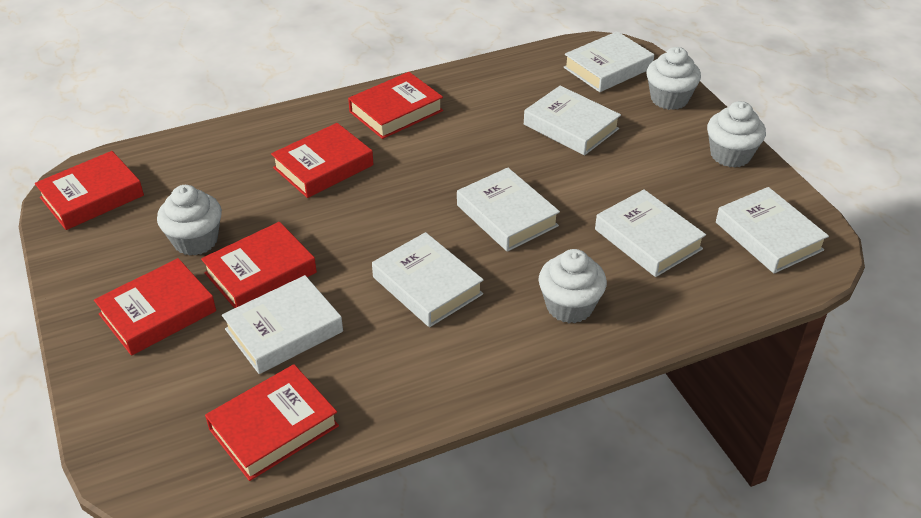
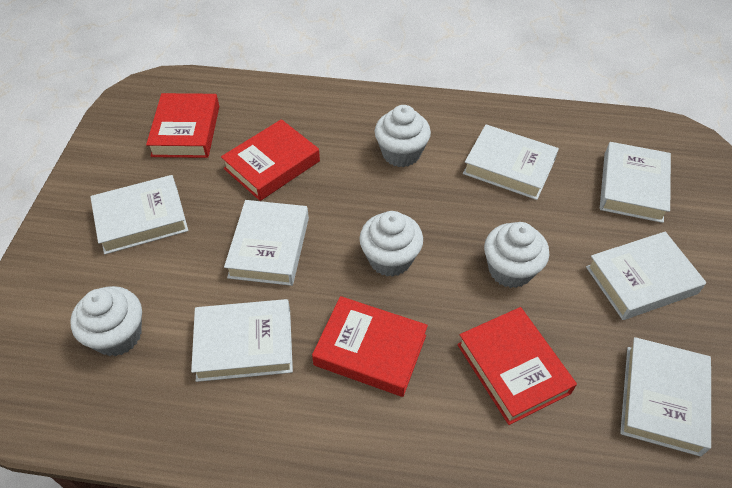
red book: [35,151,144,230] [94,258,216,356] [201,222,317,308] [205,364,339,481] [271,123,374,198] [348,72,443,139] = 6 -> [146,93,219,158] [221,119,320,201] [312,296,428,397] [457,307,577,425] = 4

